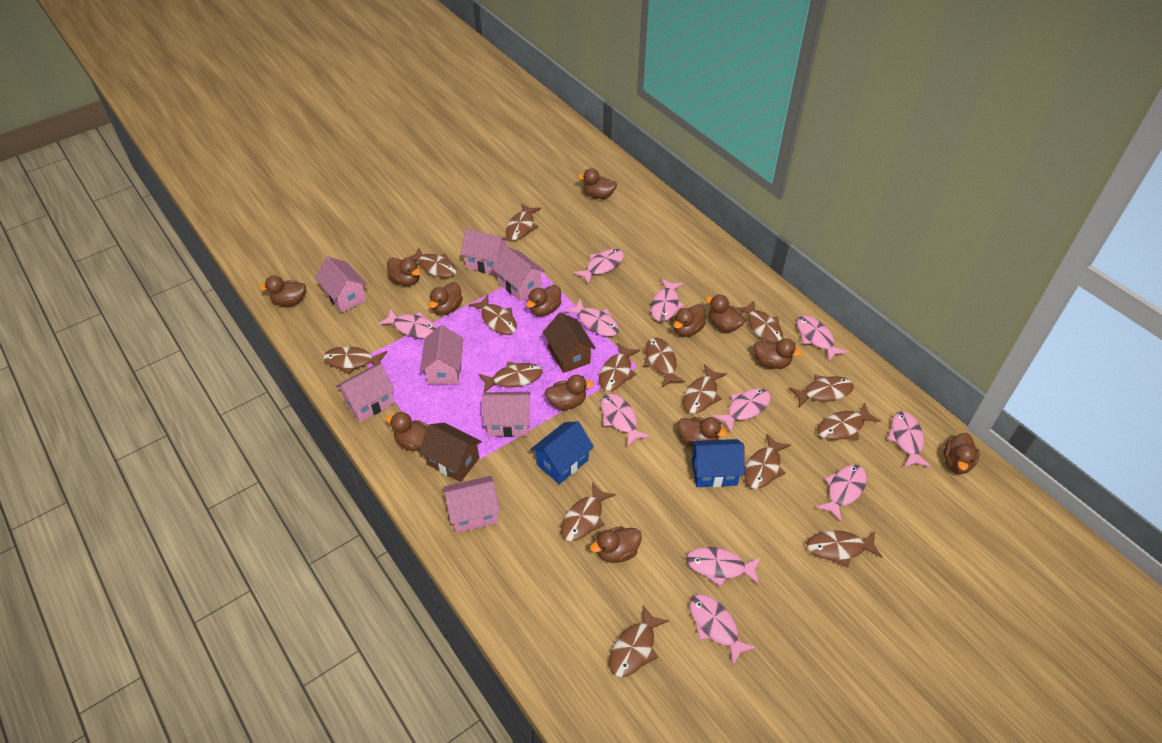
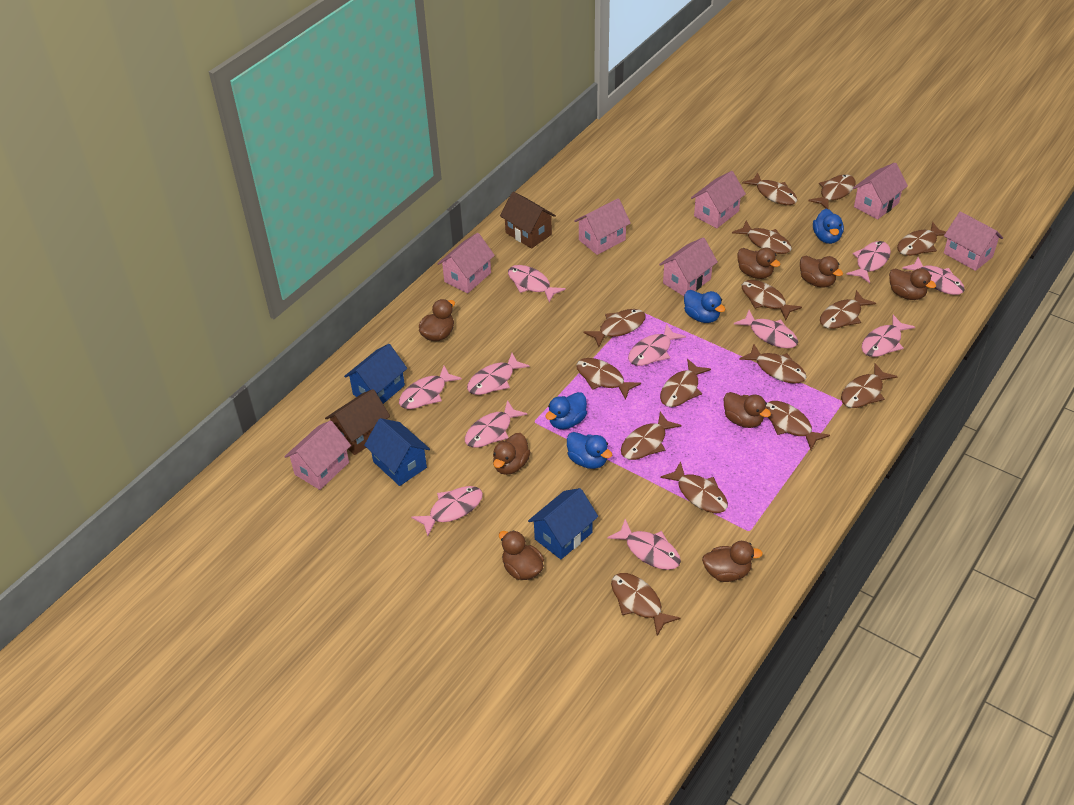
blue duck: none = 0 -> [545,392,587,429] [567,432,612,469] [684,290,726,323] [813,209,844,244] = 4
blue house: [531,421,594,484] [691,439,745,487] = 2 -> [344,344,407,404] [364,418,430,486] [528,488,598,559] = 3
brown duck: [259,276,306,306] [386,412,428,451] [387,258,421,286] [429,282,463,315] [526,285,562,316] [545,375,594,410] [578,168,617,199] [590,526,642,563] [673,304,706,337] [678,417,728,447] [705,295,745,332] [754,338,802,369] [944,433,979,474] = 13 -> [419,299,455,341] [493,433,531,475] [499,530,544,580] [702,541,763,582] [724,392,771,428] [737,247,780,279] [800,256,843,288] [889,268,936,300] = 8

